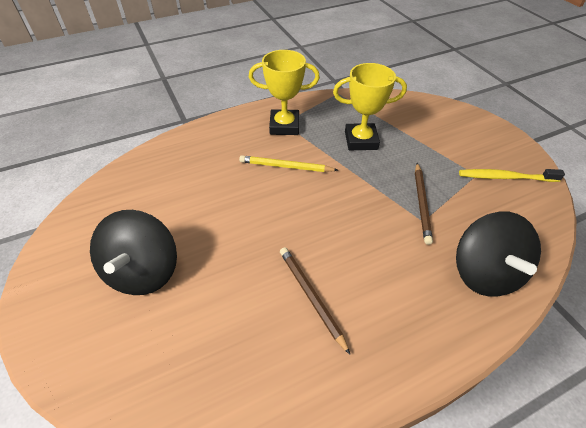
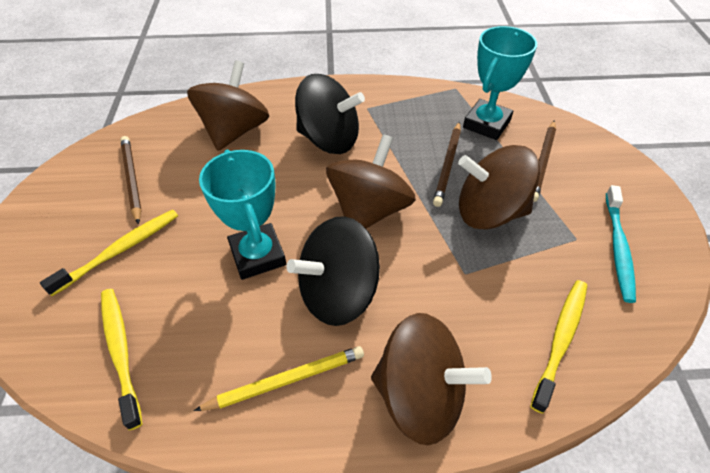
brown pencil: [280,247,350,354] [415,163,433,245] = 2 -> [120,136,141,224] [433,122,461,207] [533,120,556,202] = 3
brown spinning top: none = 0 -> [187,60,269,151] [326,134,416,228] [371,313,492,445] [458,145,540,230] = 4
turquoise toothbrush: none = 0 -> [606,185,636,303] = 1
turquoise trophy: none = 0 -> [199,149,286,280] [463,26,537,140] = 2
yellow toothbrush: [459,169,565,182] = 1 -> [40,210,178,296] [101,289,142,430] [530,280,587,413] = 3
yellow trophy: [249,50,320,135] [333,63,407,150] = 2 -> none = 0

